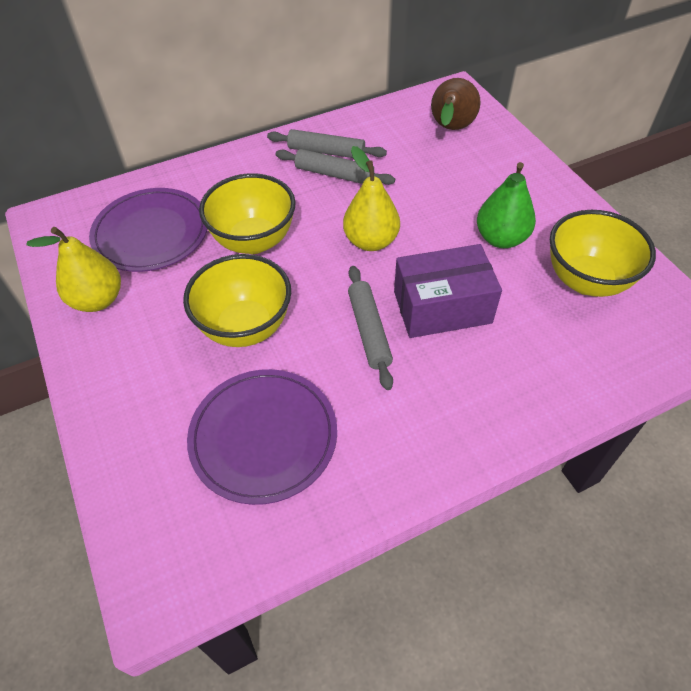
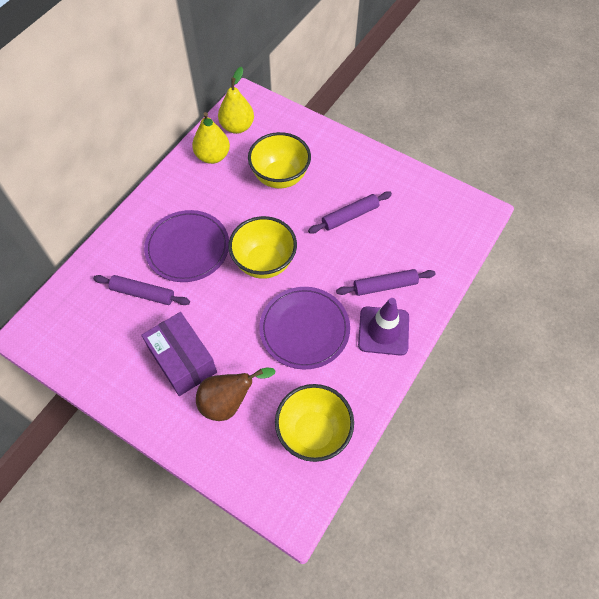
green pear: [477,162,536,248] = 1 -> none = 0
grey rolling pin: [267,129,387,158] [276,149,395,185] [348,266,393,390] = 3 -> none = 0
purple rolling pin: none = 0 -> [93,275,190,305] [308,191,392,234] [336,269,436,296] = 3
purple traffic cone: none = 0 -> [358,298,409,356] = 1

